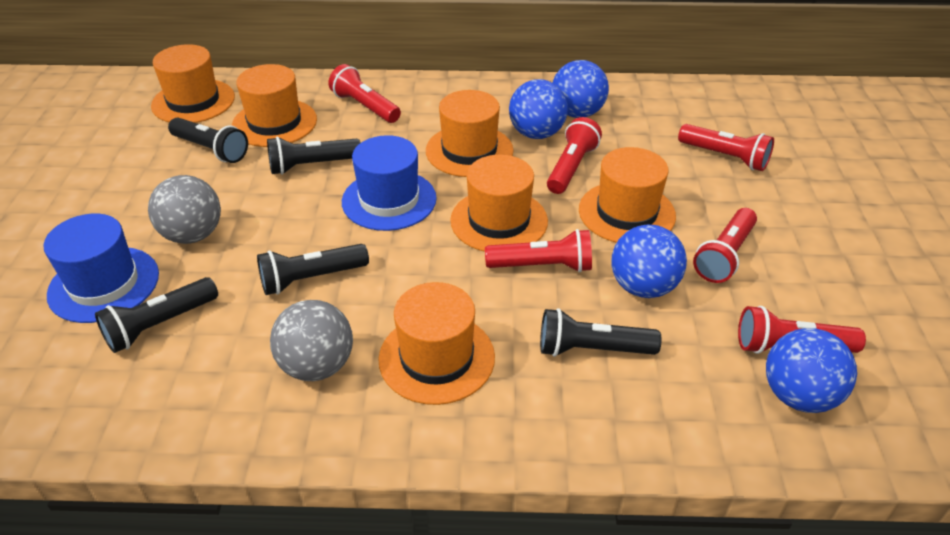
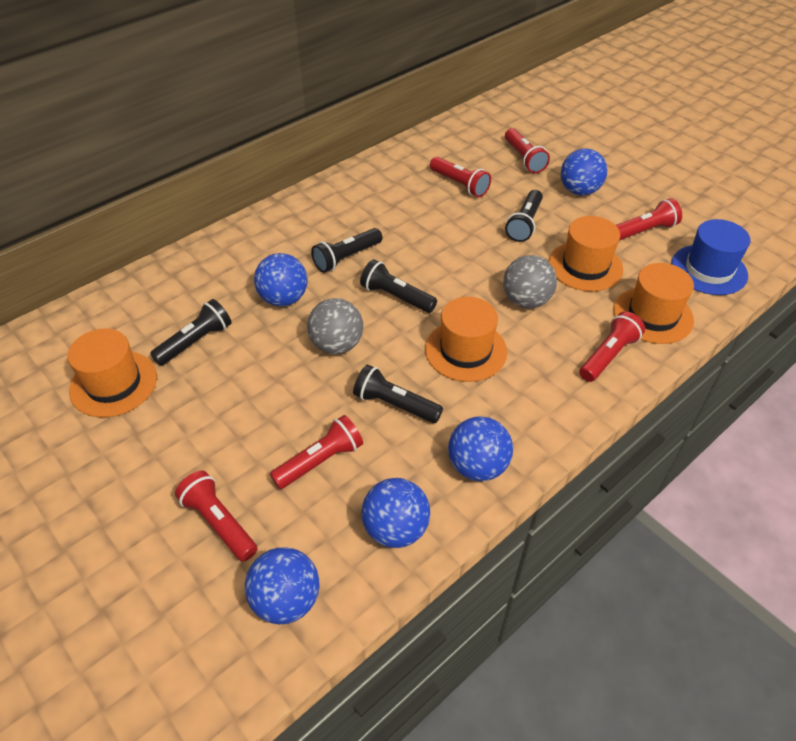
blue ball: [509,79,568,139] [553,60,609,118] [612,225,687,298] [766,328,857,413] = 4 -> [245,547,320,624] [254,253,308,306] [361,478,430,548] [448,416,513,481] [561,148,607,196] = 5
blue hat: [44,214,159,323] [342,135,437,231] = 2 -> [671,219,750,295] = 1
orange hat: [151,44,235,123] [232,64,317,147] [378,282,495,405] [426,90,514,177] [450,155,548,252] [579,147,676,243] = 6 -> [67,329,157,417] [425,297,507,382] [549,216,623,291] [614,263,694,344] = 4

